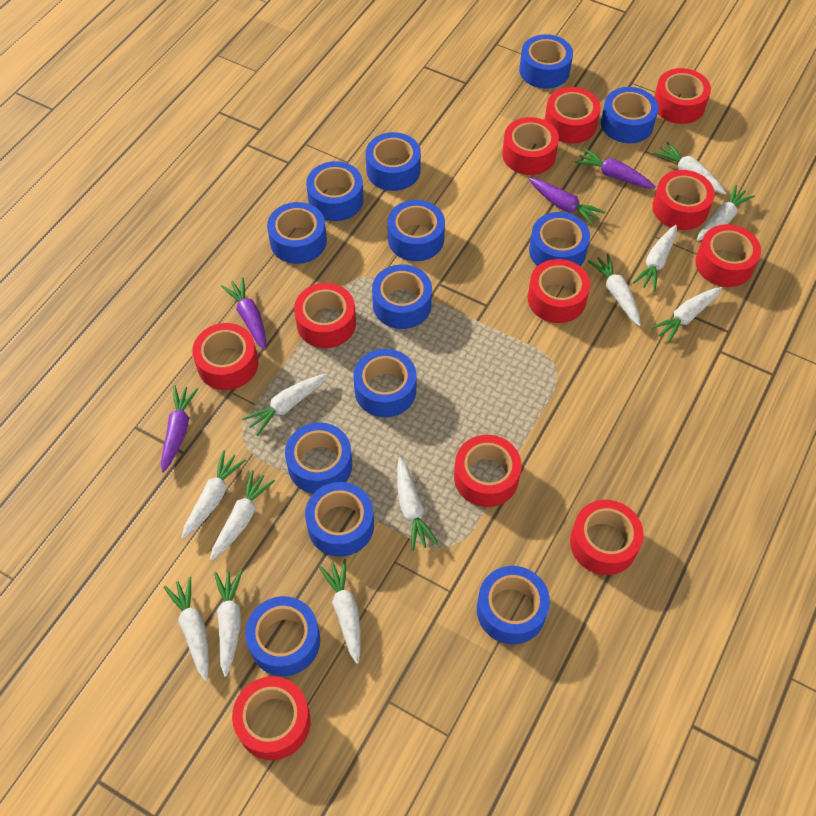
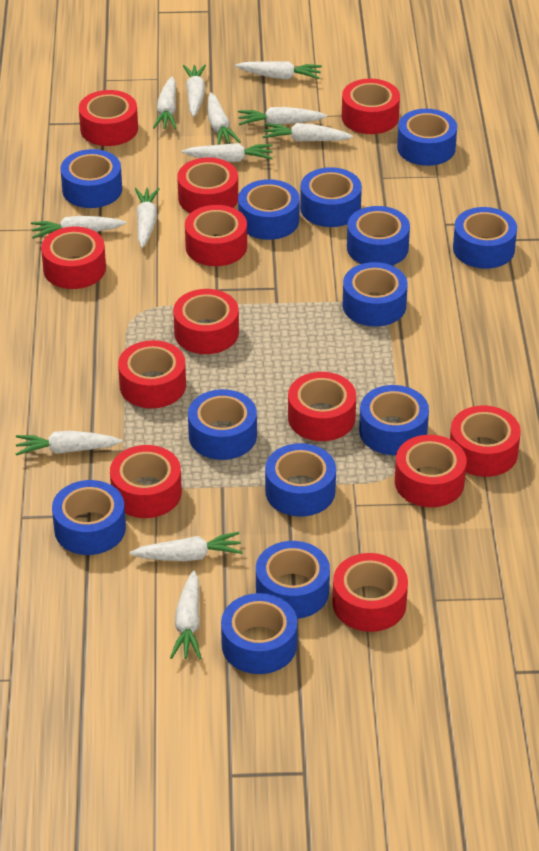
purple carrot: [161,385,199,473] [221,277,266,350] [529,178,606,226] [575,148,656,189] = 4 -> none = 0
red tape: [192,323,258,390] [232,676,311,760] [294,283,356,348] [454,435,522,507] [502,117,559,175] [528,259,590,323] [545,87,601,144] [570,500,644,575] [652,170,715,230] [654,68,711,124] [695,224,761,287] = 11 -> [41,227,106,289] [79,90,138,146] [110,445,182,518] [118,340,186,408] [173,289,239,354] [177,157,238,213] [185,205,247,266] [288,372,356,441] [332,553,408,632] [342,79,400,134] [395,435,467,507] [450,406,521,477] = 12

